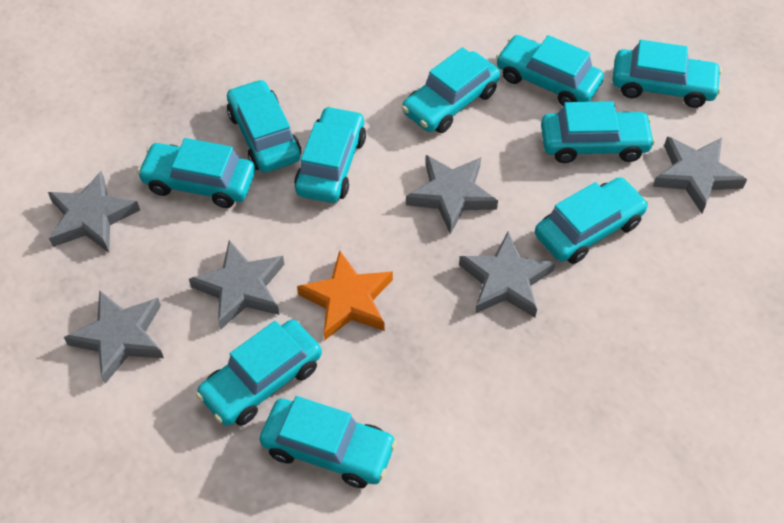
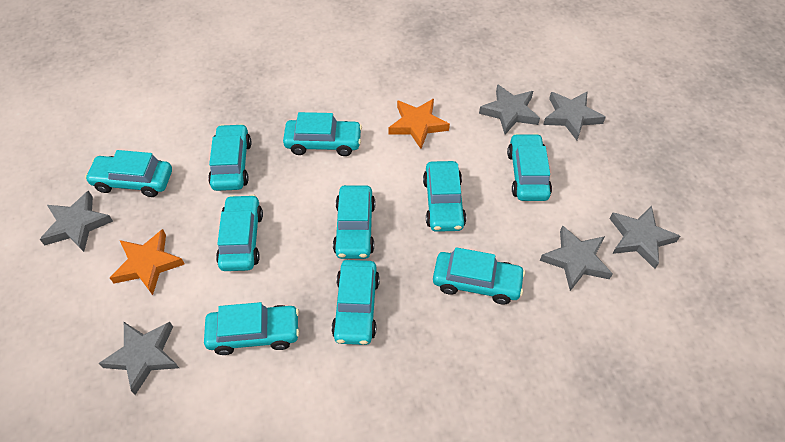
orange star: [297,250,393,340] = 1 -> [110,229,184,295] [389,99,450,149] = 2

